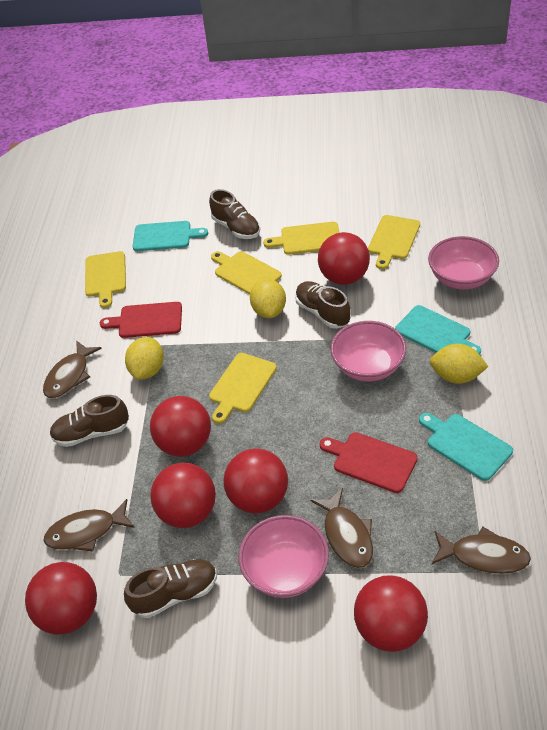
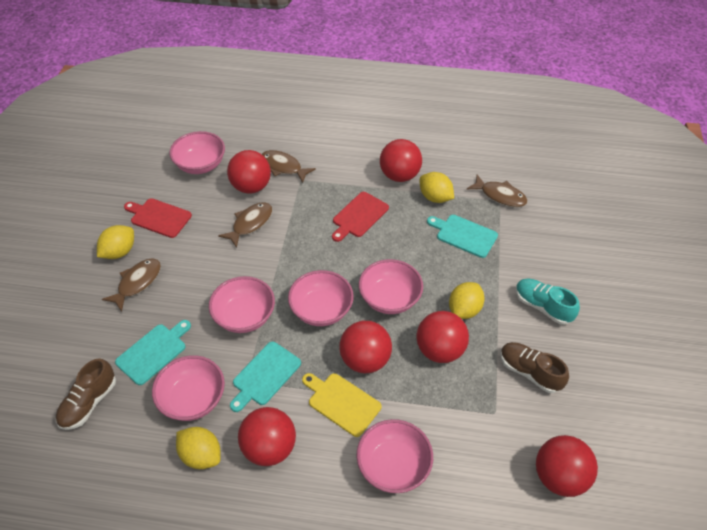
brown shoe: [50,395,129,447] [124,559,217,618] [209,189,260,239] [295,281,351,329] = 4 -> [56,358,116,430] [500,342,569,393] = 2
pink bowl: [238,515,329,598] [330,321,406,382] [428,236,499,289] = 3 -> [152,355,225,421] [169,131,225,174] [209,276,275,333] [288,270,354,326] [357,419,433,493] [359,259,423,314] = 6
turquoise shoe: none = 0 -> [516,279,580,325] = 1
yellow cutting board: [85,251,126,308] [209,353,277,424] [211,251,282,295] [263,222,340,255] [368,215,420,269] = 5 -> [302,373,381,437] = 1
yellow lemon: [125,337,164,380] [250,279,286,318] [430,344,489,384] = 3 -> [97,225,134,259] [176,427,221,469] [420,172,454,203] [449,282,485,319] = 4

